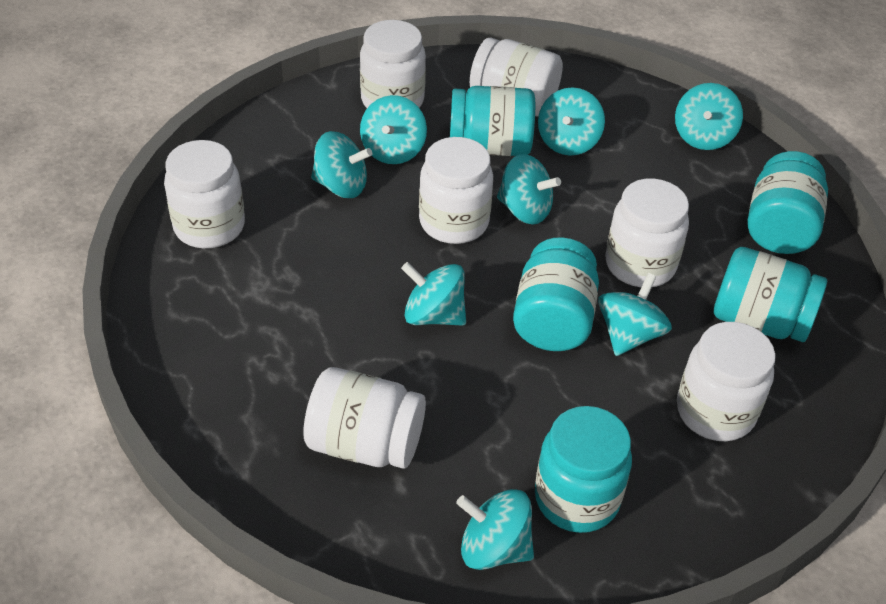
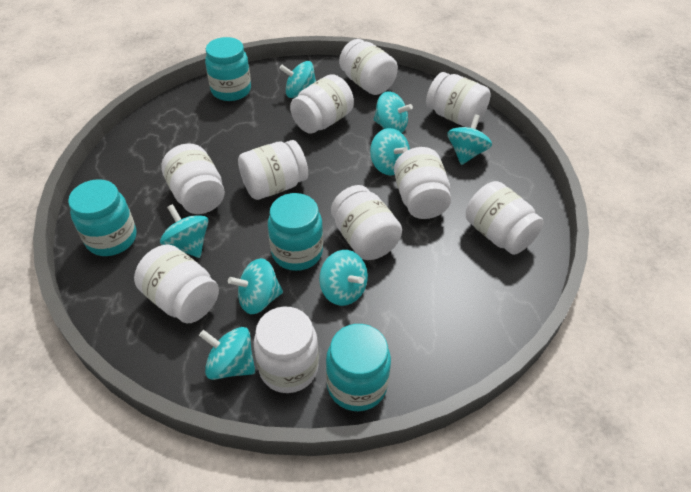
turquoise jar: [450,86,535,156] [513,237,599,351] [535,406,632,533] [714,247,827,342] [748,151,828,254] = 5 -> [68,179,136,256] [205,37,251,101] [268,193,323,271] [326,324,391,411] = 4
white jar: [164,140,245,248] [303,367,426,469] [360,20,426,108] [419,137,493,244] [470,37,563,116] [605,179,689,287] [677,322,776,441] = 7 -> [134,244,219,323] [161,143,225,214] [238,140,308,200] [254,307,319,393] [290,74,354,134] [331,185,402,260] [339,39,398,95] [394,147,451,219] [426,72,490,128] [466,181,544,255] = 10

